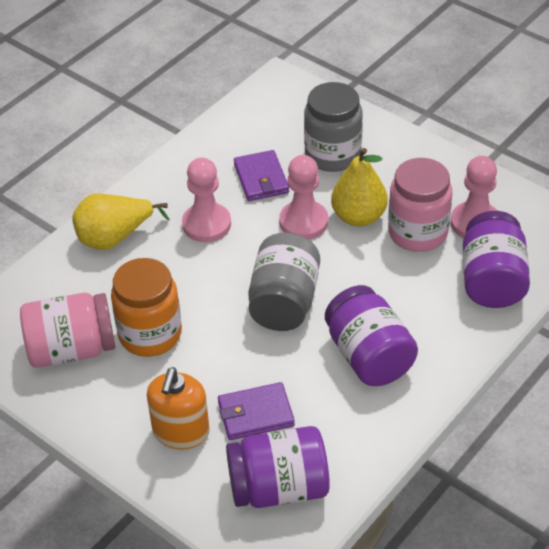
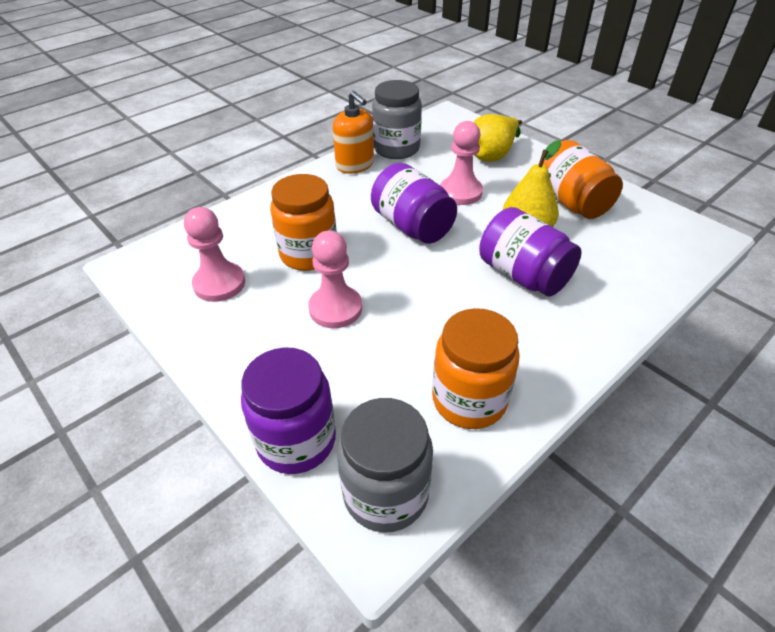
orange jar: [111,258,182,357] = 1 -> [270,174,337,271] [432,308,520,429] [539,140,623,219] = 3
pink jar: [20,293,115,368] [388,158,452,252] = 2 -> none = 0
purple wallet: [218,382,295,440] [234,150,289,201] = 2 -> none = 0

